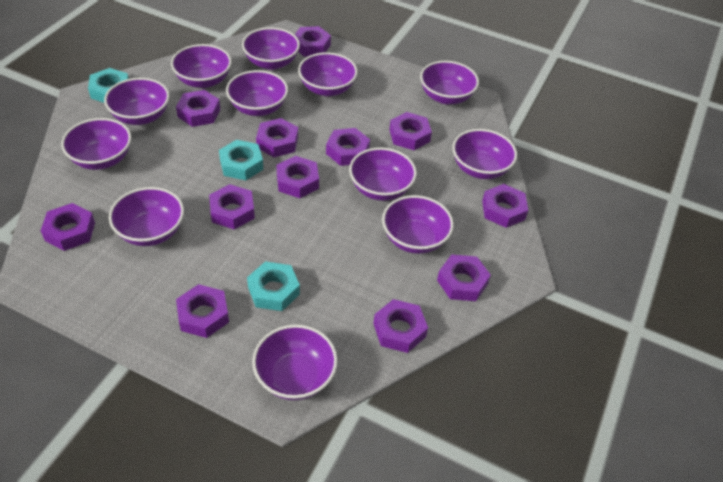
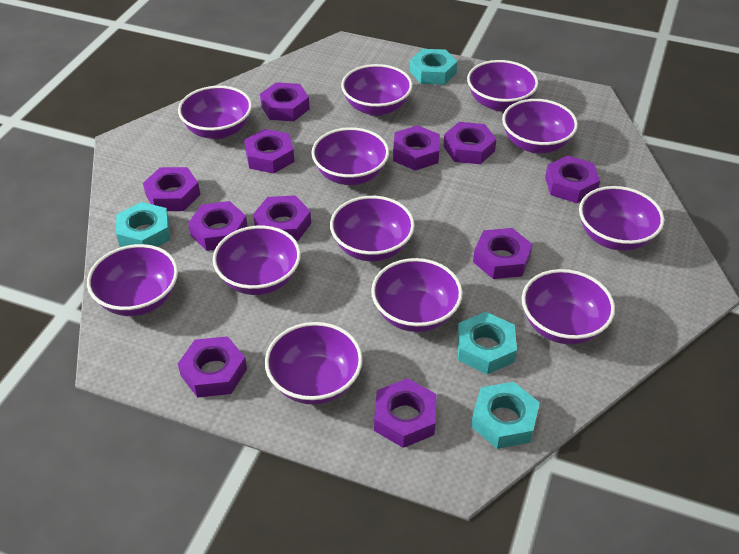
purple nut: [41,203,95,251] [176,90,220,127] [176,284,229,338] [209,184,255,230] [256,118,298,157] [276,156,319,198] [294,26,331,57] [326,128,370,166] [373,299,428,353] [390,112,432,150] [437,255,491,301] [482,184,528,228] = 12 -> [143,167,200,211] [178,336,247,398] [188,201,248,251] [244,129,294,173] [253,195,311,242] [260,82,310,121] [374,378,437,448] [393,125,440,170] [443,122,497,164] [473,228,533,279] [545,156,600,203] = 11
turquoise nut: [88,68,129,103] [219,140,263,180] [247,262,300,311] = 3 -> [116,202,170,247] [410,49,458,85] [457,312,517,374] [471,382,540,449] = 4

